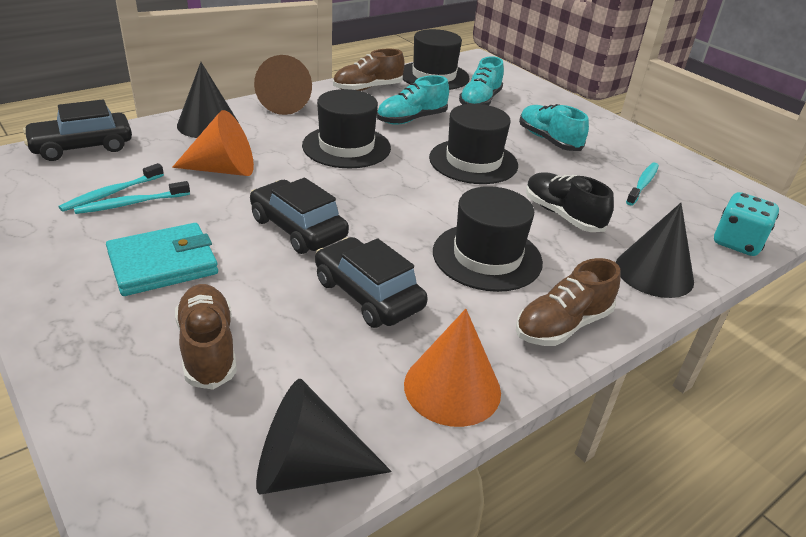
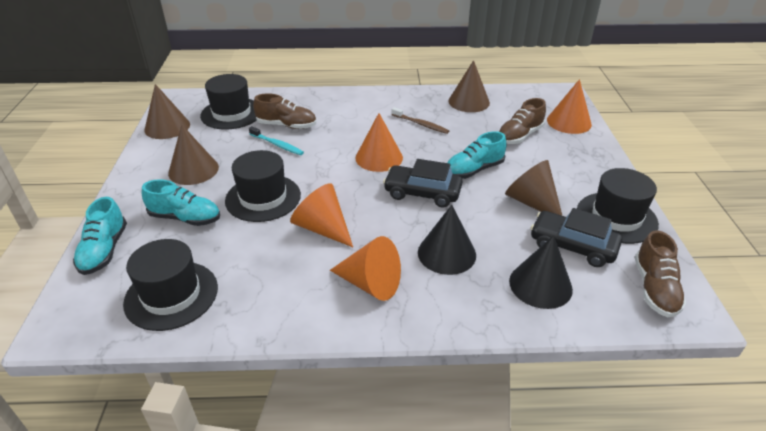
black car: [23,100,132,161] [250,178,349,254] [315,237,428,328] = 3 -> [383,159,462,207] [530,208,622,267] = 2
black cone: [177,62,239,138] [256,379,392,494] [616,203,694,298] = 3 -> [418,205,476,275] [509,235,573,309] = 2
black shoe: [526,172,614,232] = 1 -> none = 0
brown cone: [254,55,312,115] = 1 -> [144,84,190,139] [168,125,219,185] [448,60,490,112] [505,160,562,216] = 4
brown toothbrush: none = 0 -> [391,107,449,134] = 1
orange cone: [172,110,254,176] [404,309,501,427] = 2 -> [290,183,353,247] [330,236,401,301] [355,113,403,172] [547,79,592,134] = 4
turquoise dice: [714,192,779,256] = 1 -> none = 0
turquoise toothbrush: [59,163,164,212] [74,181,190,214] [626,162,659,206] = 3 -> [249,126,304,155] = 1
turquoise wallet: [106,223,218,296] = 1 -> none = 0

